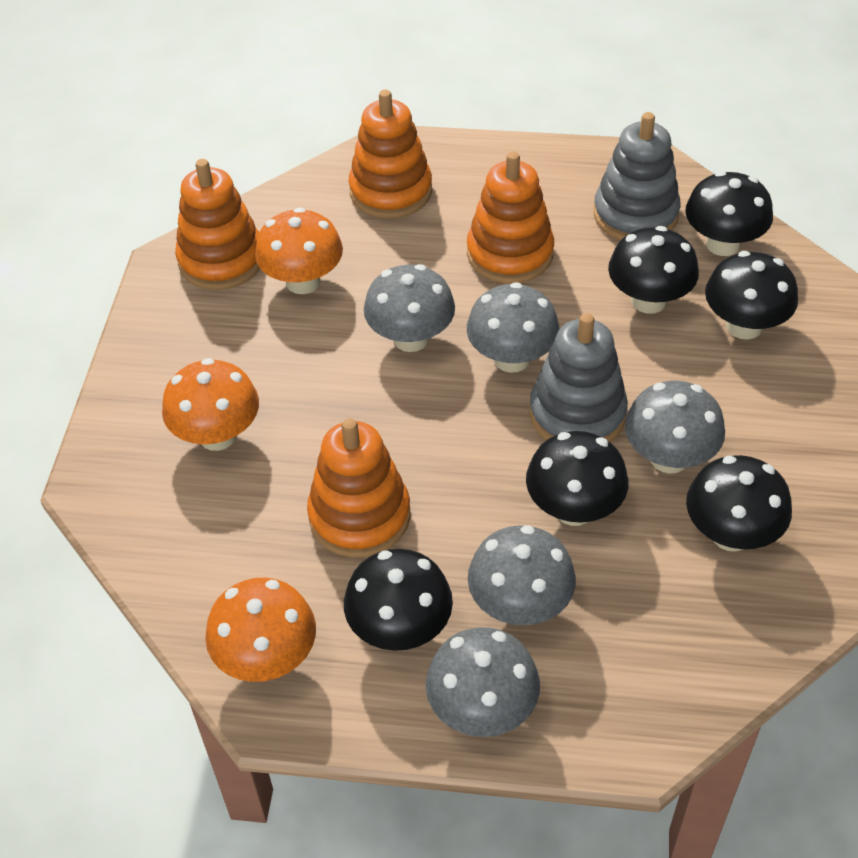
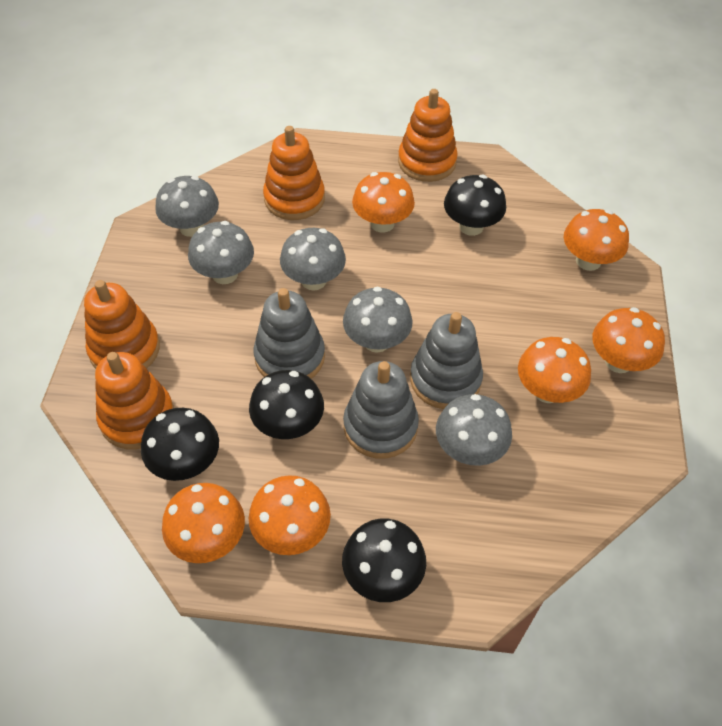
black mushroom: [344,549,453,651] [526,431,628,526] [608,226,699,314] [685,171,773,256] [686,455,792,552] [705,251,798,340] = 6 -> [141,408,219,481] [249,370,324,439] [342,518,426,602] [444,175,506,236] = 4
grey stacking toy: [529,313,628,442] [594,112,681,240] = 2 -> [253,288,325,378] [343,361,419,459] [410,312,483,409] = 3
orange mushroom: [162,358,259,451] [205,578,316,682] [255,207,343,294] = 3 -> [162,483,245,563] [249,475,331,555] [352,172,415,232] [518,337,591,403] [564,209,629,271] [593,307,665,373] = 6

